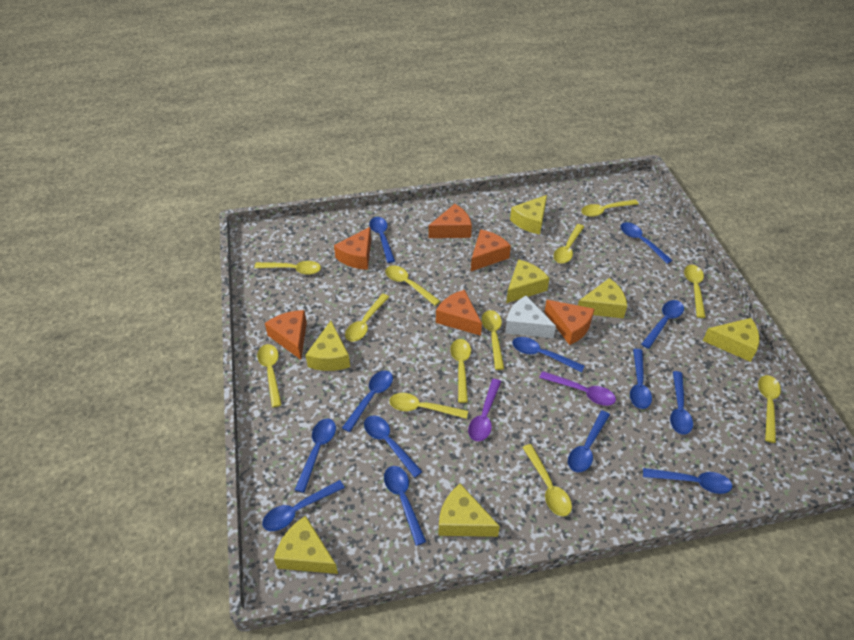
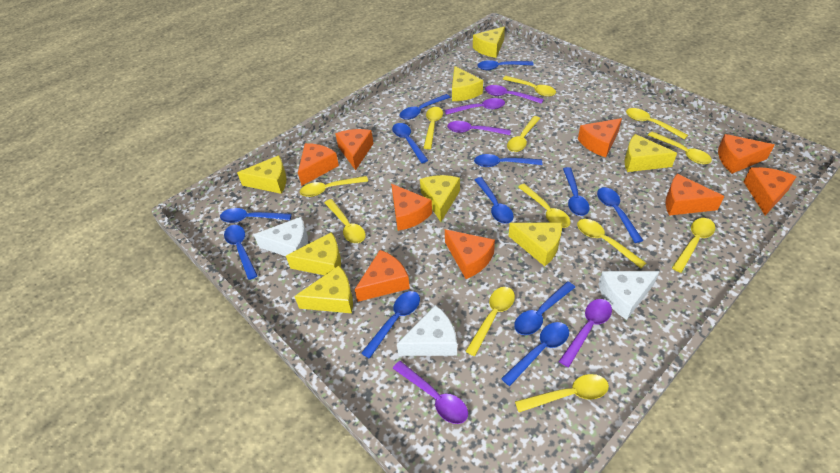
blue spoon: [262,480,345,531] [295,419,336,493] [342,370,393,432] [364,416,423,478] [369,217,395,263] [384,466,426,546] [512,337,585,372] [568,410,610,472] [620,222,673,264] [630,349,652,409] [641,300,684,349] [643,468,732,494] [670,371,693,435] = 13 -> [220,208,292,223] [224,225,258,280] [361,291,420,359] [392,123,428,163] [400,94,450,120] [474,154,542,167] [475,177,514,224] [477,60,534,70] [501,322,569,386] [514,281,575,335] [563,167,590,216] [597,187,643,243] = 12
orange cheese: [265,310,307,360] [334,227,371,270] [428,204,472,238] [436,290,482,336] [471,229,511,271] [544,300,594,345] = 6 -> [298,143,339,186] [335,129,374,170] [355,250,410,302] [391,184,432,231] [445,229,495,279] [578,118,622,157] [665,174,724,216] [718,134,775,174] [743,167,797,216] = 9
purple spoon: [468,379,501,441] [539,371,616,406] = 2 -> [393,361,468,424] [445,98,505,115] [447,121,511,135] [485,85,544,104] [559,299,612,367] = 5
white cheese: [505,296,556,338] = 1 -> [254,217,308,256] [397,305,457,356] [598,271,660,320] = 3
yellow cheese: [274,516,338,574] [305,321,350,371] [438,484,500,537] [506,259,549,303] [510,195,547,234] [578,278,627,319] [703,318,760,362] = 7 -> [237,155,287,194] [286,232,341,275] [294,266,353,313] [420,175,460,222] [452,66,483,101] [473,26,505,58] [509,223,562,266] [624,134,677,172] = 8

